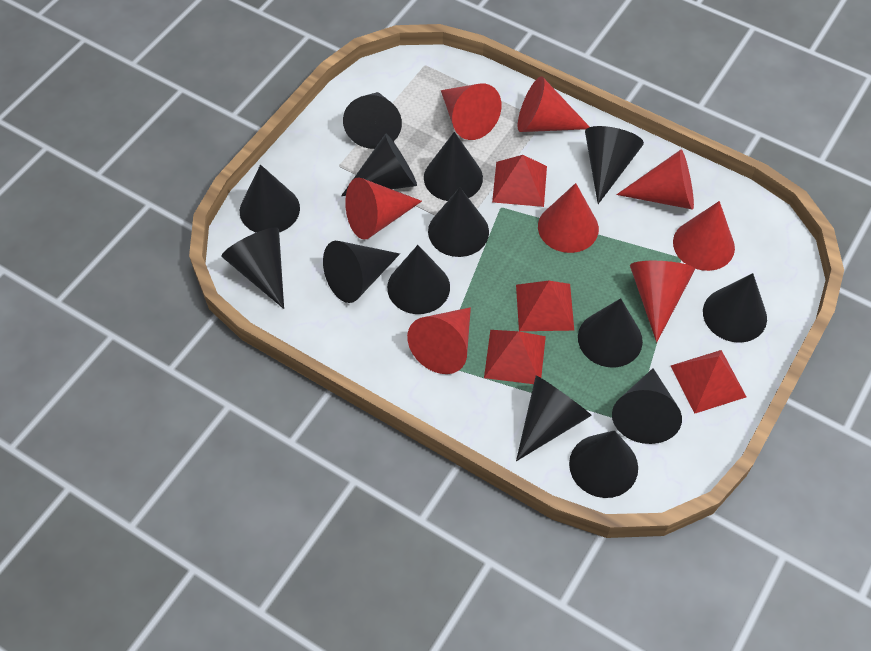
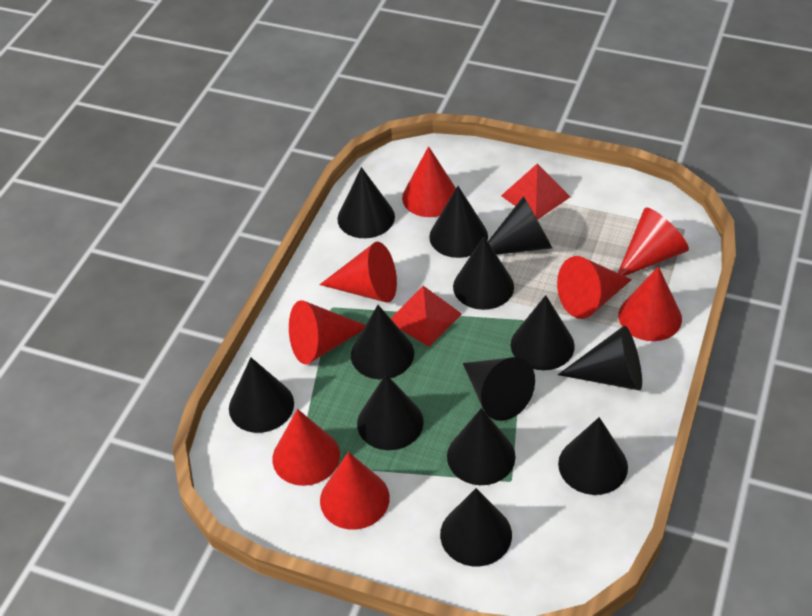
black cone: [221,227,284,309] [240,164,300,233] [323,241,400,303] [341,134,417,196] [343,92,402,149] [387,245,450,314] [424,132,483,201] [428,187,489,257] [516,375,592,461] [569,430,638,498] [578,298,643,367] [585,126,644,204] [612,368,682,444] [703,273,767,343] = 14 -> [229,358,294,433] [337,167,395,238] [351,305,414,379] [357,374,424,450] [429,186,488,258] [440,488,512,567] [447,408,516,485] [453,236,514,310] [463,357,535,421] [488,196,552,255] [511,295,575,370] [558,326,642,390] [558,417,628,495] = 13
red pyramid: [484,330,546,384] [492,155,547,207] [516,281,574,331] [671,350,746,414] = 4 -> [390,286,462,347] [501,164,570,220] = 2

